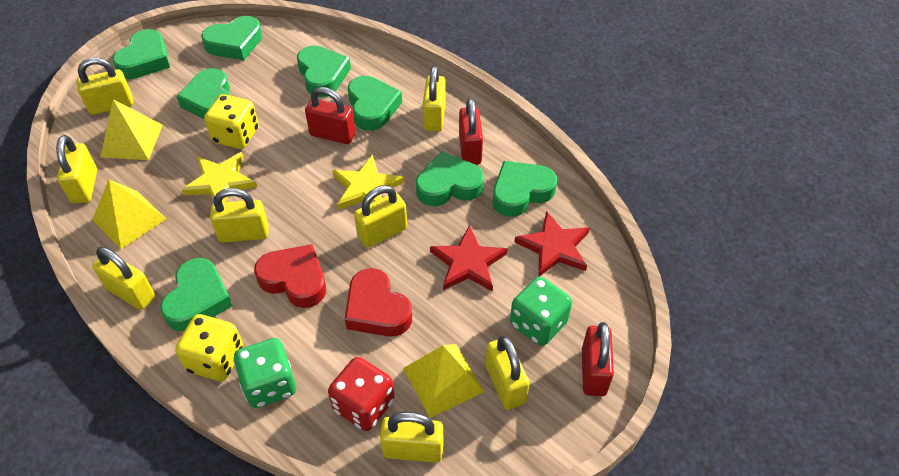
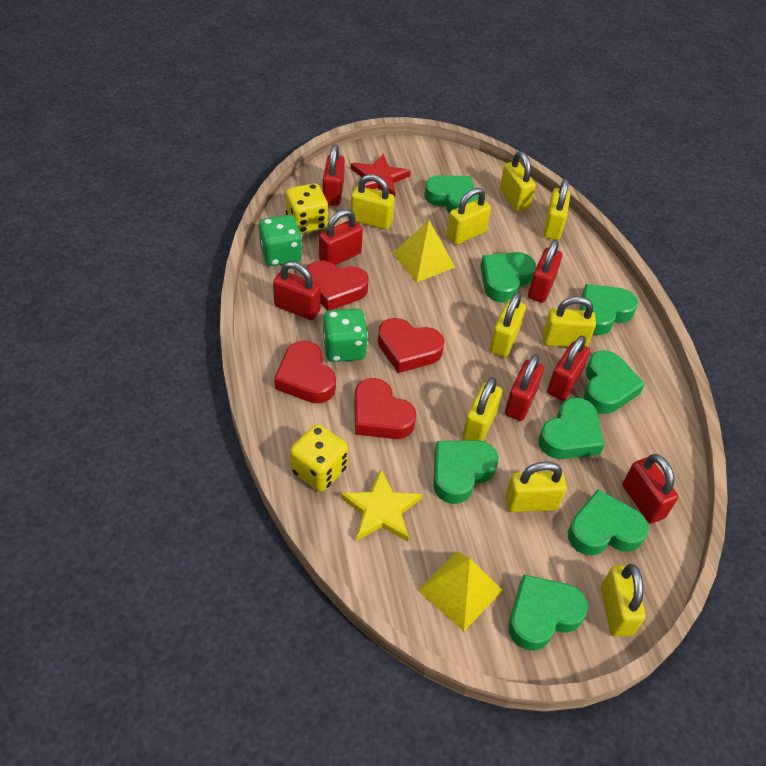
red dice: [328,357,395,431] = 1 -> none = 0
red heart: [254,244,326,308] [345,268,412,337] = 2 -> [274,341,336,403] [307,260,369,311] [354,378,416,439] [378,318,445,373] = 4
red padlock: [305,87,356,144] [459,98,483,165] [582,322,614,396] = 3 -> [273,261,321,320] [319,209,363,265] [323,144,345,206] [505,354,544,421] [528,239,562,303] [547,335,590,400] [623,454,678,524] = 7
red star: [430,226,508,292] [515,211,590,276] = 2 -> [351,154,411,197] = 1
yellow padlock: [56,135,97,204] [77,57,133,115] [92,247,155,310] [210,188,269,243] [354,185,407,248] [380,412,443,462] [423,66,446,132] [485,335,530,410] = 8 -> [351,174,395,230] [446,188,491,245] [462,377,502,441] [490,292,526,357] [500,151,536,212] [505,461,567,512] [543,179,570,240] [543,296,596,347] [601,564,645,637] = 9
yellow pyramid: [92,180,166,249] [100,99,163,160] [403,344,484,418] = 3 -> [392,220,455,283] [418,552,503,631] = 2
yellow star: [182,152,257,202] [332,154,404,210] = 2 -> [341,469,422,541] = 1

